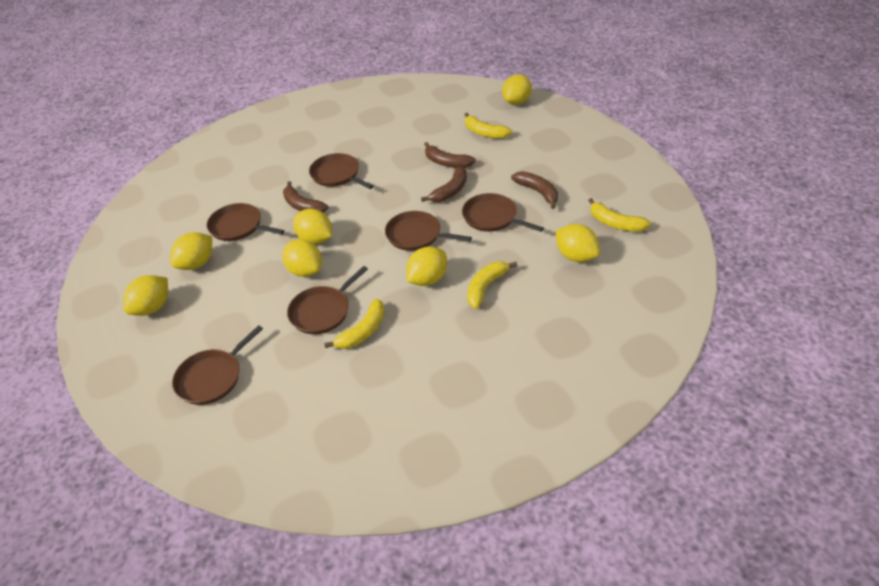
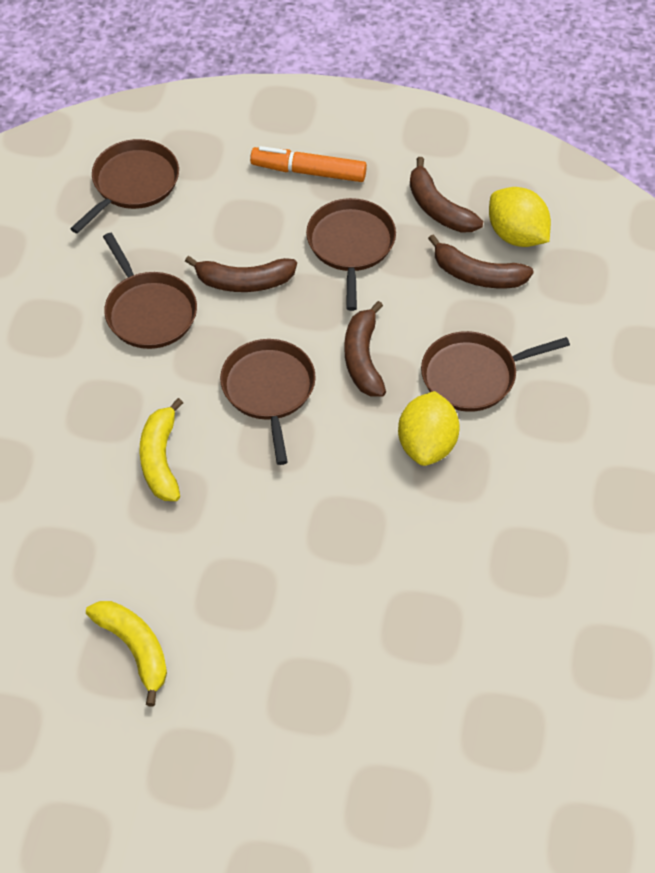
brown pan: [172,325,263,405] [207,203,284,241] [287,266,368,334] [309,153,374,189] [385,211,472,251] [462,193,544,232] = 6 -> [70,139,179,234] [103,233,197,349] [220,339,316,465] [306,198,396,311] [421,331,570,412] = 5
orange marker: none = 0 -> [250,146,367,182] = 1
yellow banana: [324,299,385,349] [465,113,512,139] [467,262,517,309] [588,198,651,232] = 4 -> [86,601,167,707] [140,398,183,501] = 2
yellow lemon: [123,275,168,316] [170,232,212,270] [282,239,322,277] [293,209,332,244] [406,247,447,286] [502,74,532,105] [556,224,600,262] = 7 -> [398,391,460,466] [489,187,551,247] = 2

